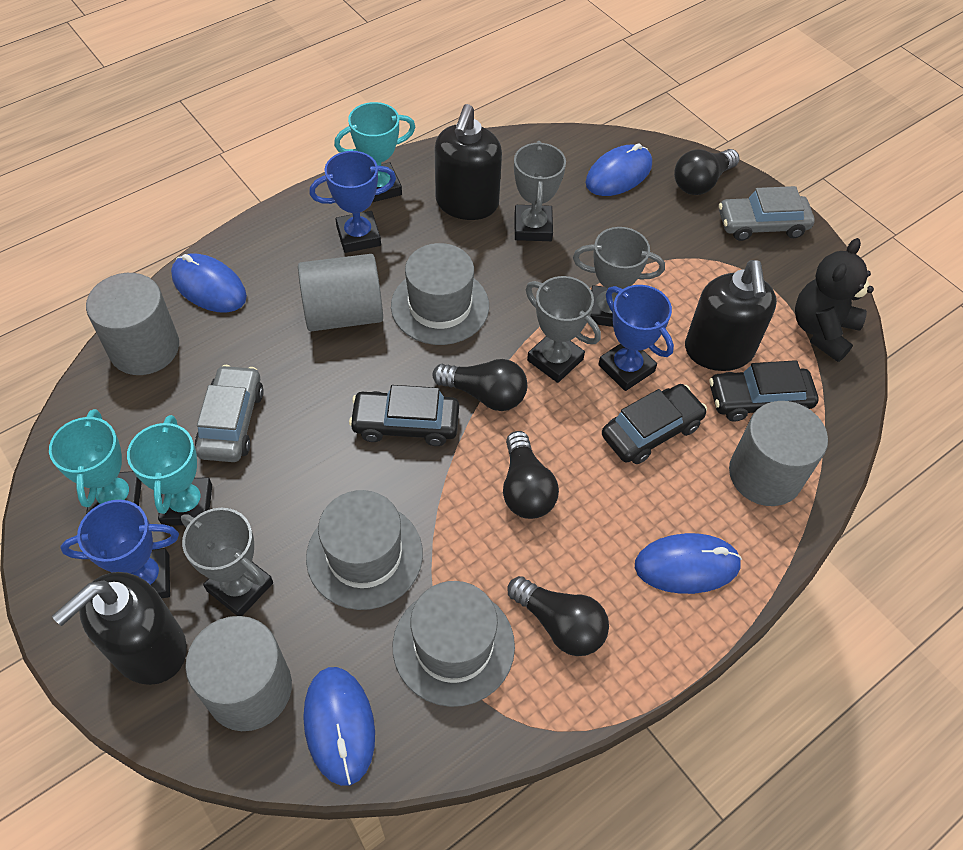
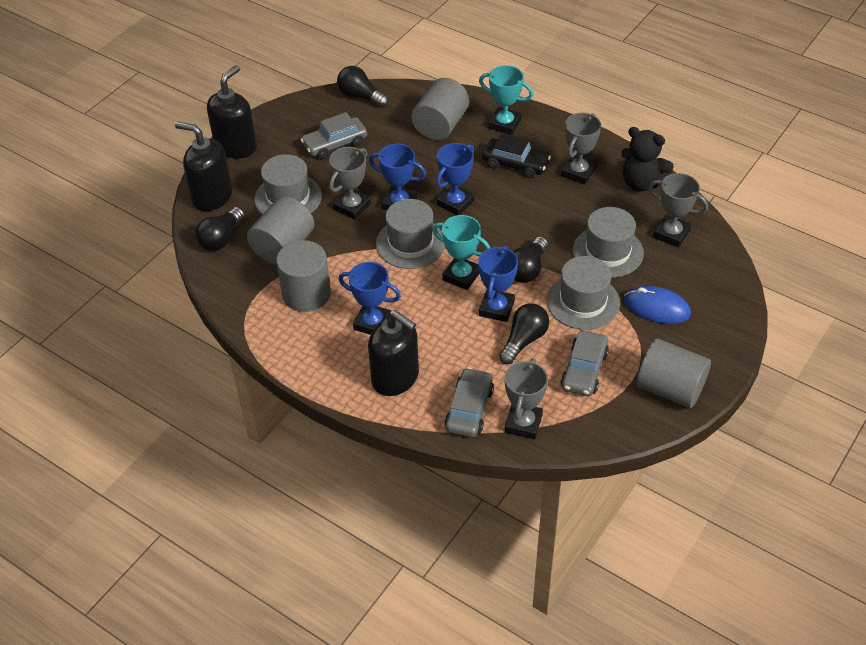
black car: [349,385,459,446] [602,384,707,464] [709,360,818,421] = 3 -> [482,133,551,178] = 1
blue mouse: [171,253,247,313] [303,667,375,786] [586,143,652,196] [635,533,742,594] = 4 -> [624,286,691,324] = 1
blue trophy: [61,500,179,598] [309,151,396,253] [598,285,674,391] = 3 -> [339,262,401,335] [369,144,426,210] [436,143,474,215] [478,245,518,322] = 4
grey car: [195,365,264,462] [719,186,815,241] = 2 -> [301,112,367,159] [444,368,494,437] [561,330,609,396] = 3
grey hat: [306,490,423,610] [391,243,489,345] [393,581,515,707] = 3 -> [254,154,322,215] [376,199,445,269] [547,256,620,330] [573,207,644,278] = 4
turquoise trophy: [49,409,142,514] [127,415,212,526] [334,102,416,202] = 3 -> [433,215,490,290] [479,65,533,135] = 2

